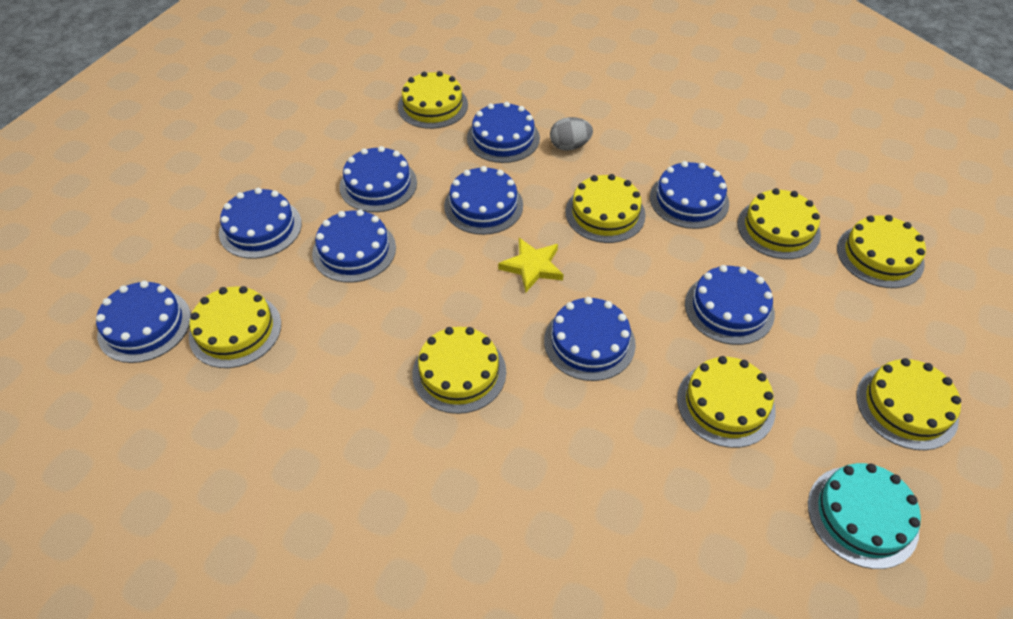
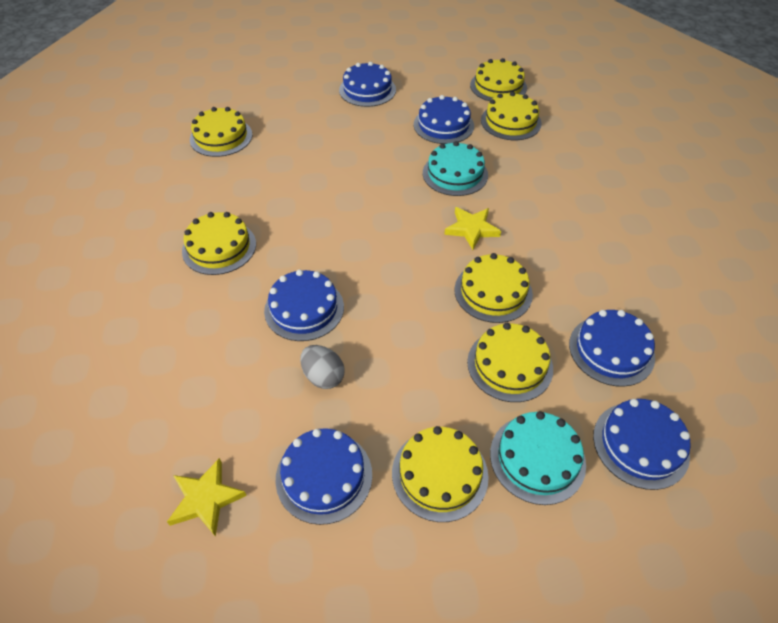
blue cake: [96,281,191,363] [219,188,302,259] [312,209,396,283] [339,146,417,212] [444,166,523,235] [467,102,540,163] [544,297,636,381] [650,161,729,229] [685,265,775,345] = 9 -> [264,269,344,341] [275,428,372,525] [339,62,396,107] [414,95,474,144] [569,310,655,387] [593,399,691,490] = 6
turquoise cake: [808,463,921,569] = 1 -> [423,141,488,196] [490,411,586,505] = 2
yellow cake: [189,286,281,368] [398,71,468,129] [412,327,506,414] [565,174,646,243] [677,356,776,448] [738,188,821,259] [837,215,926,288] [856,358,961,450] = 8 -> [182,212,256,275] [190,107,252,157] [392,426,489,522] [454,253,533,323] [467,323,553,402] [470,58,527,101] [481,92,542,140] = 7
yellow star: [498,238,564,293] = 1 -> [167,458,247,537] [444,207,501,250] = 2

